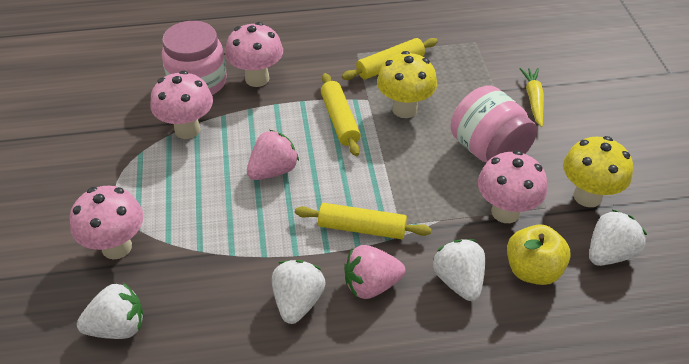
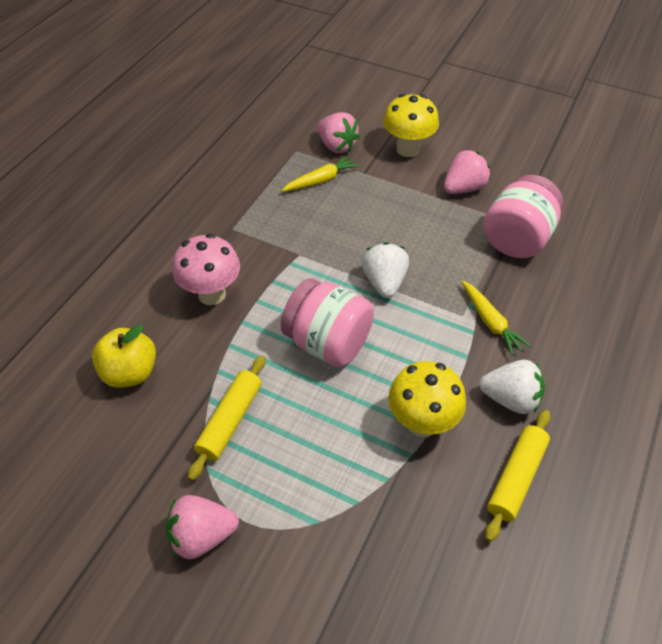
pink mushroom: [70,186,144,260] [150,71,213,139] [225,22,283,87] [478,150,547,223] = 4 -> [173,234,240,305] = 1
pink strawberry: [247,130,299,180] [344,245,405,299] = 2 -> [165,495,239,559] [317,112,360,153] [444,149,490,194] = 3
white strawberry: [77,283,144,339] [272,260,326,324] [433,239,485,301] [589,210,647,266] = 4 -> [362,242,409,298] [479,360,545,414] = 2
yellow carrot: [519,68,544,127] = 1 -> [281,155,359,192] [461,280,531,355] = 2
yellow rolling pin: [295,203,431,239] [321,73,361,156] [342,38,438,80] = 3 -> [188,355,265,481] [485,410,550,542] = 2

